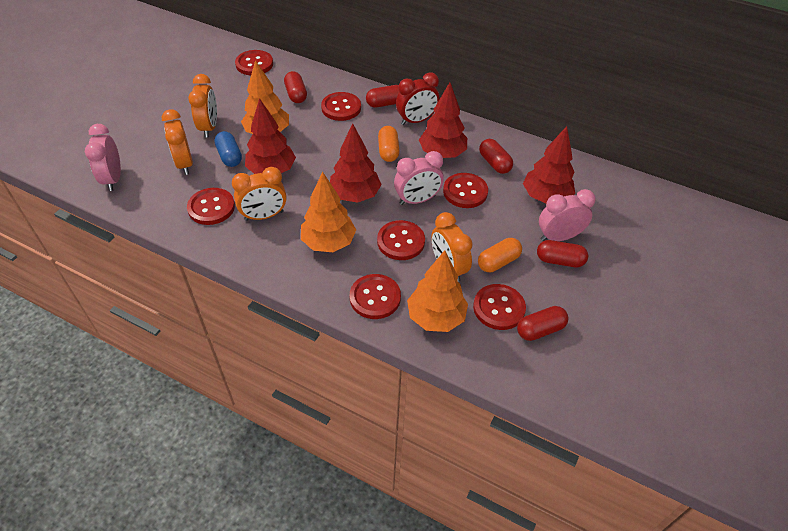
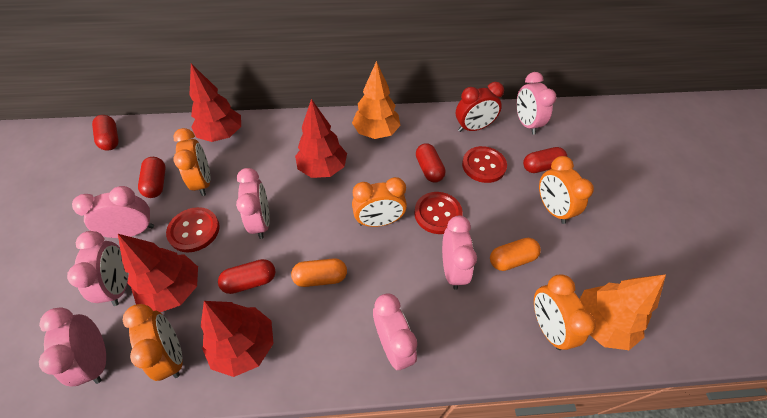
blue capsule: [214,131,242,167] = 1 -> none = 0
orange clock: [162,109,193,175] [188,74,217,138] [232,167,287,221] [431,212,473,282] = 4 -> [123,304,183,381] [173,128,210,196] [352,177,407,227] [534,274,596,350] [539,156,594,224] = 5
orange tree: [241,60,289,134] [301,171,356,252] [407,250,468,332] = 3 -> [352,61,401,139] [580,274,666,350] = 2
pink clock: [85,124,121,191] [394,151,444,205] [539,189,596,241] = 3 -> [39,308,106,386] [67,231,128,306] [72,186,154,238] [236,168,270,239] [373,294,417,370] [442,216,477,290] [516,72,556,135] = 7
red button: [187,188,235,225] [235,50,273,76] [321,92,361,121] [350,274,401,319] [377,220,425,260] [443,173,488,208] [473,284,526,330] = 7 -> [166,207,220,253] [414,192,463,234] [462,146,507,183] = 3

